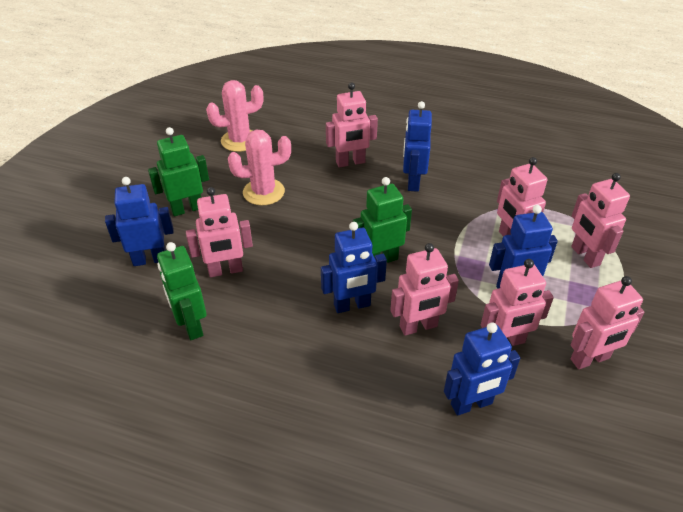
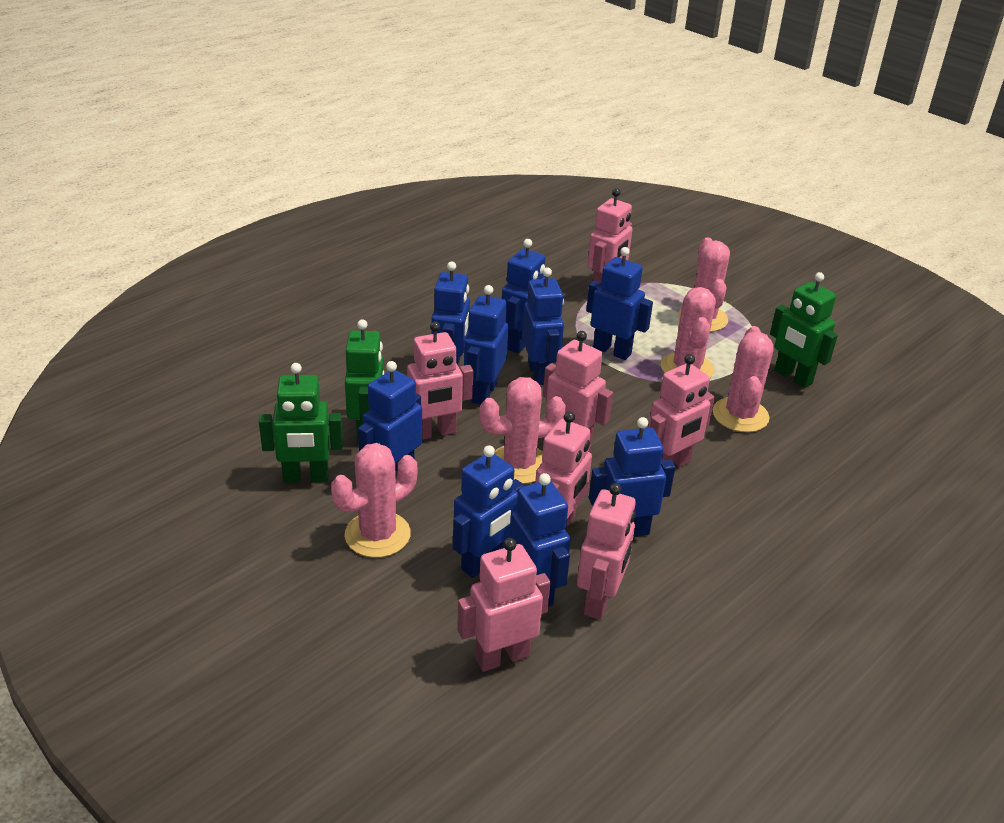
blue robot: [105,177,174,266] [321,222,387,313] [403,101,432,192] [444,322,520,416] [489,205,558,289] = 5 -> [358,361,422,480] [432,261,470,365] [453,445,524,578] [464,285,508,405] [502,239,545,353] [509,473,571,607] [522,267,564,385] [586,247,653,360] [589,417,675,537] = 9
pink cactus: [206,80,263,152] [228,130,291,206] = 2 -> [331,443,417,558] [479,377,566,484] [661,287,716,378] [678,237,730,332] [713,326,774,432] = 5

